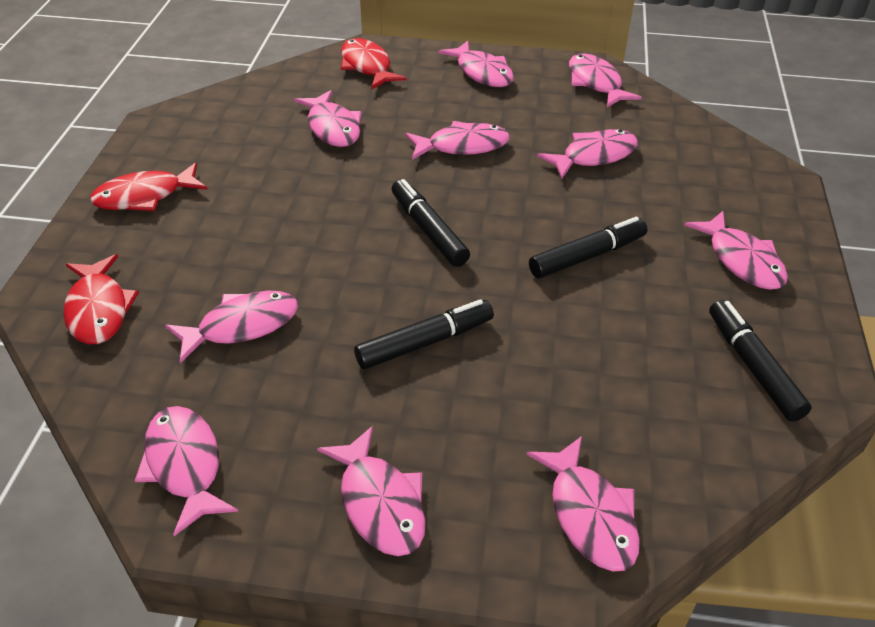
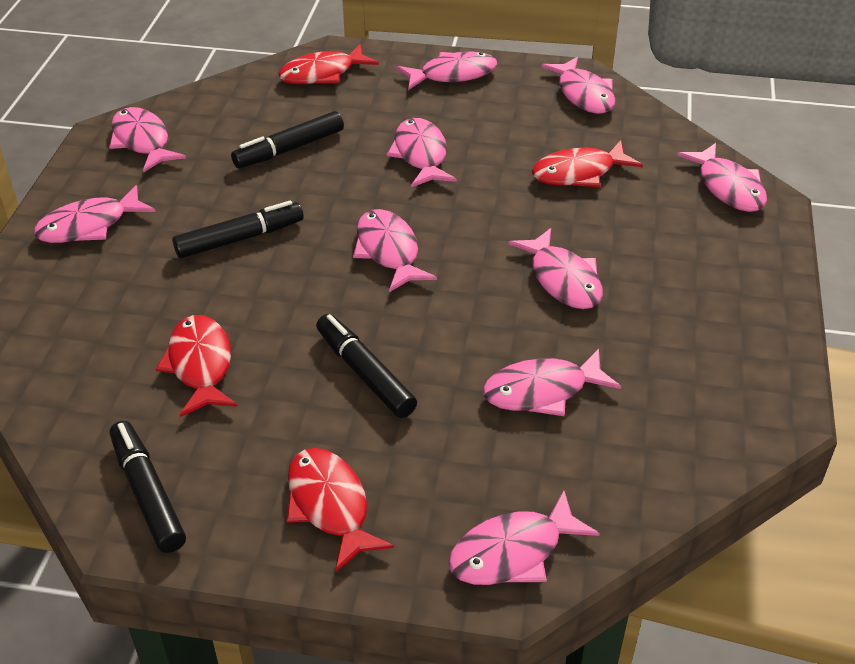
red fish: [64,254,139,344] [90,162,207,211] [341,38,407,90] = 3 -> [156,315,238,417] [279,44,379,84] [286,448,394,572] [532,140,643,187] = 4

